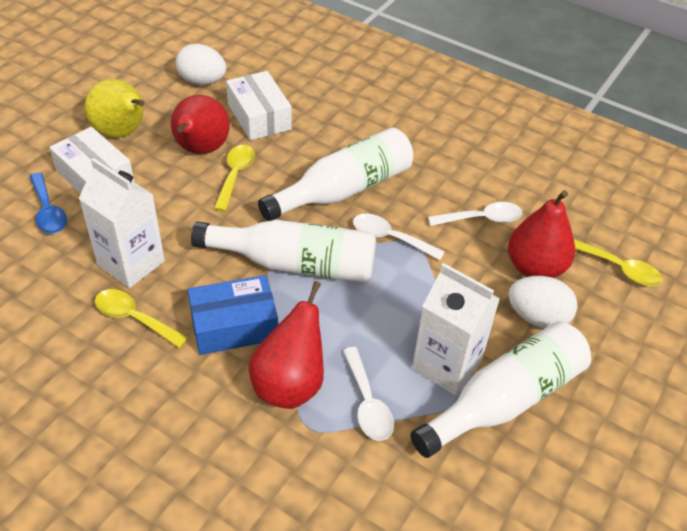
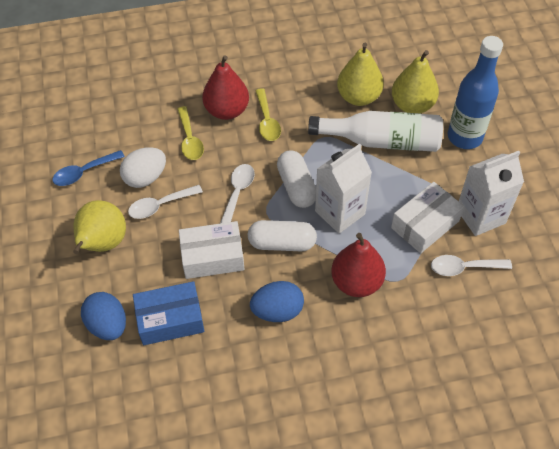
blue bottle: none = 0 -> [448,36,503,149] = 1
blue egg: none = 0 -> [81,292,126,340] [250,281,304,322] = 2
red pear: [171,95,229,154] [249,281,324,409] [508,190,575,278] = 3 -> [202,55,249,120] [331,233,386,297] = 2
white bottle: [191,220,376,283] [258,127,413,221] [410,321,591,458] = 3 -> [308,111,443,152] = 1
white capsule: none = 0 -> [248,220,317,251] [277,150,316,208] = 2
white egg: [176,44,226,85] [508,276,577,329] = 2 -> [120,147,166,188] = 1
yellow pear: [85,79,144,138] = 1 -> [73,200,126,254] [337,43,384,106] [392,50,439,113] = 3
yellow spoon: [95,289,188,348] [214,145,255,211] [574,239,663,286] = 3 -> [177,106,204,160] [255,88,281,141] = 2

